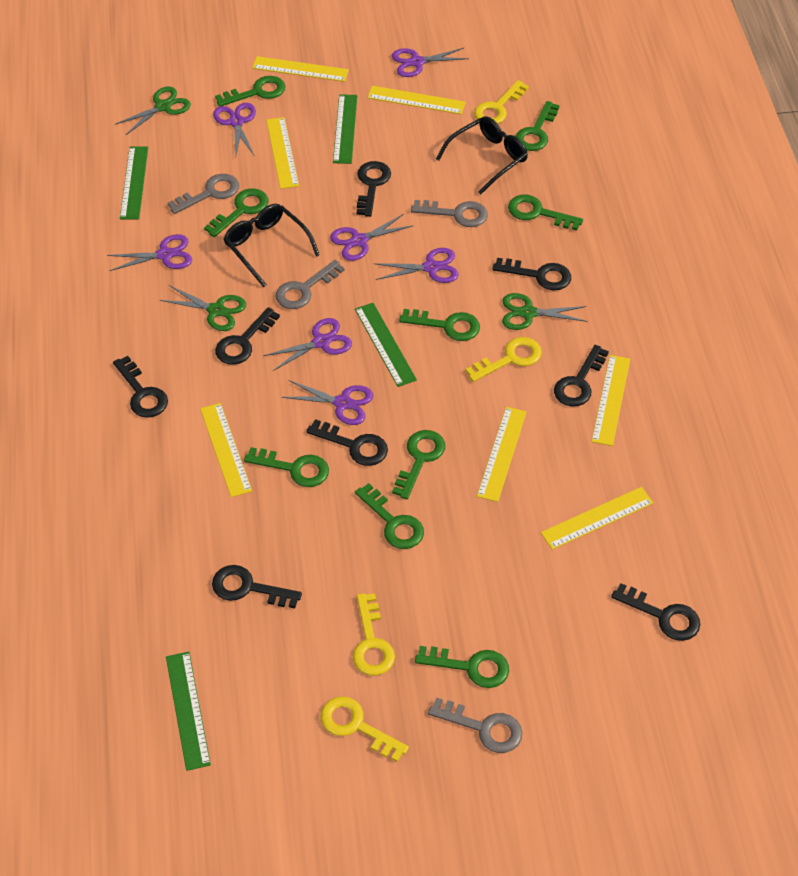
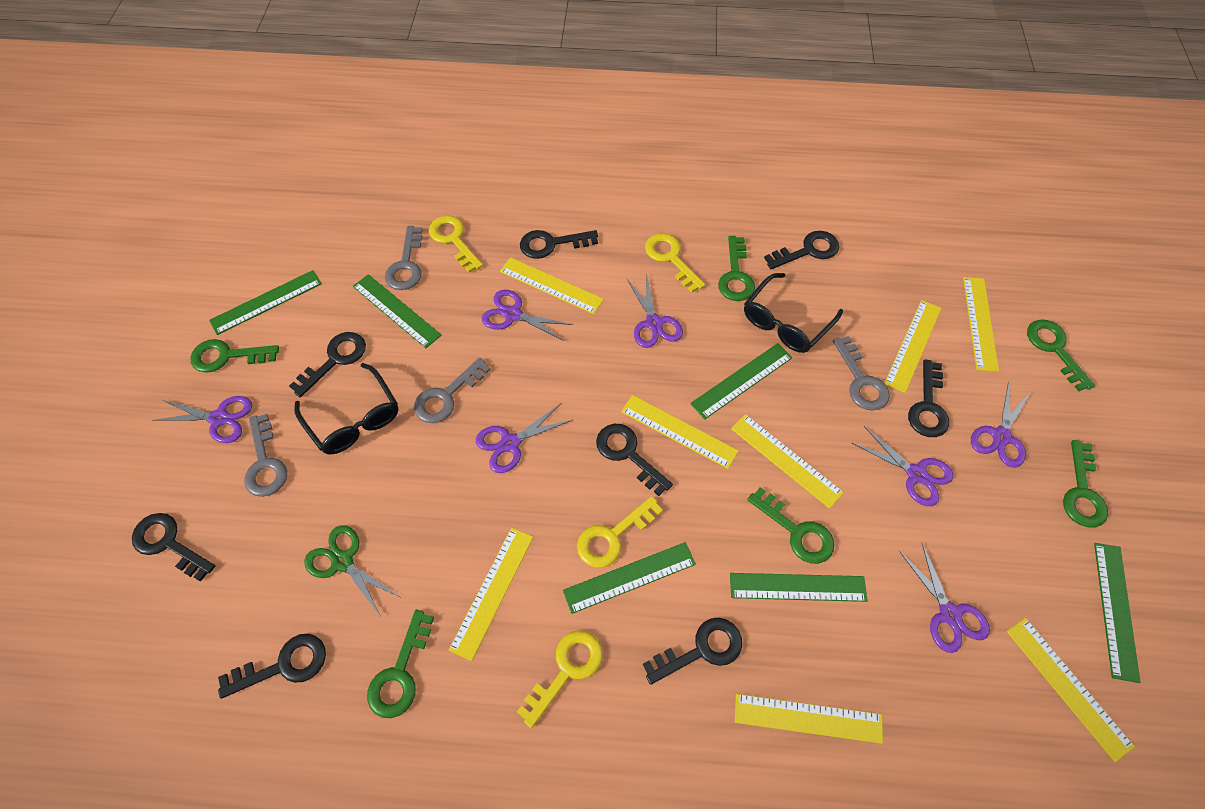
green key: [204,188,268,237] [215,76,285,107] [244,447,329,487] [355,483,424,549] [392,430,445,499] [399,309,480,341] [415,646,509,688] [508,195,583,231] [515,101,560,151] = 9 -> [190,339,279,373] [367,610,434,718] [718,236,755,301] [747,487,834,564] [1027,319,1095,391] [1063,440,1108,527] = 6
green ruler: [120,147,148,219] [166,651,211,771] [333,94,357,164] [355,303,417,387] = 4 -> [209,270,322,335] [353,274,442,348] [563,542,696,614] [690,343,792,419] [730,573,868,602] [1094,543,1141,683] = 6
green scissors: [115,86,191,135] [160,285,246,331] [502,293,587,330] = 3 -> [304,525,400,615] = 1
yellow ruler: [200,403,252,497] [252,56,349,82] [266,117,299,189] [367,86,466,114] [477,407,527,502] [541,487,653,550] [591,355,630,446] = 7 -> [449,528,533,661] [500,257,604,314] [621,395,739,469] [731,414,844,509] [735,694,883,744] [885,300,942,393] [963,277,999,372] [1006,618,1135,762] = 8

